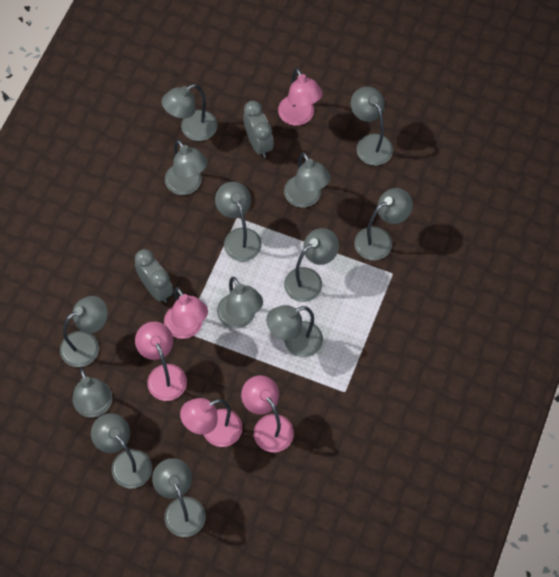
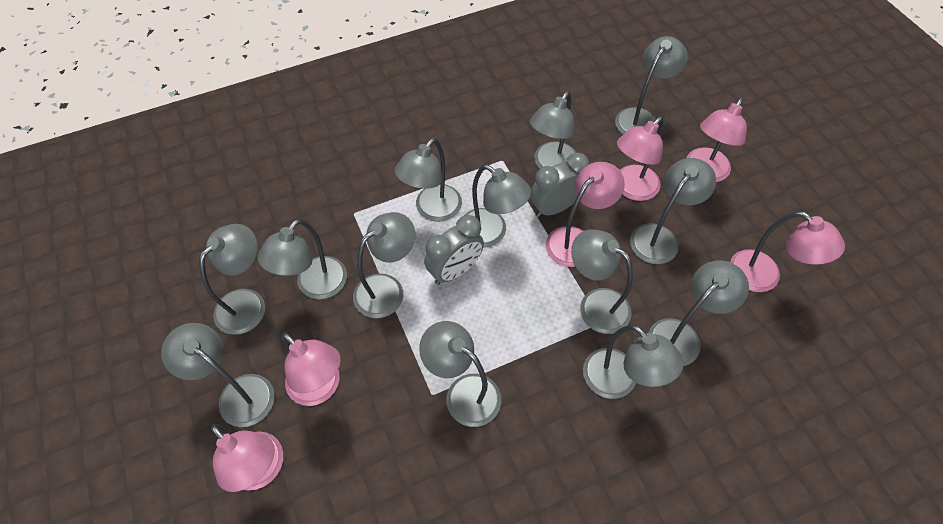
pink lamp: [135,322,187,401] [164,287,208,339] [180,398,242,447] [241,376,294,452] [278,68,323,126] = 5 -> [211,424,283,492] [282,332,341,406] [546,162,625,267] [617,116,663,201] [687,97,747,182] [730,211,845,292] = 6

